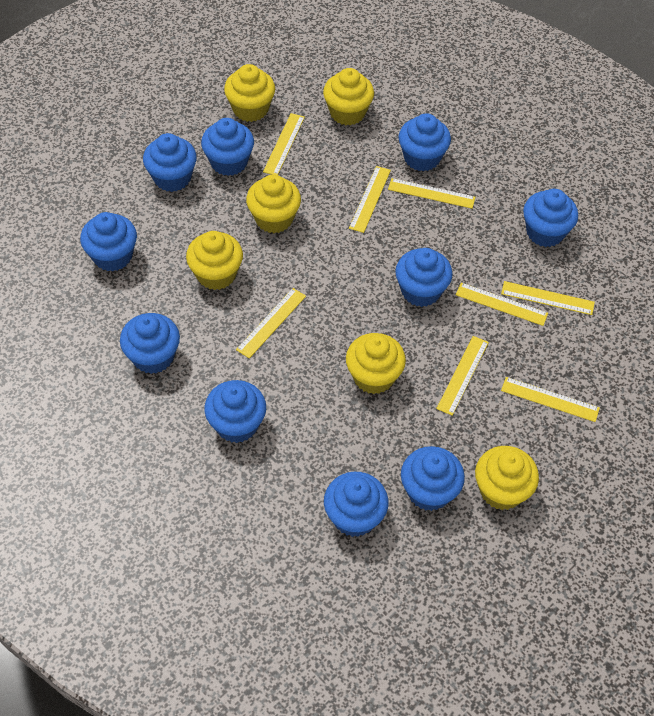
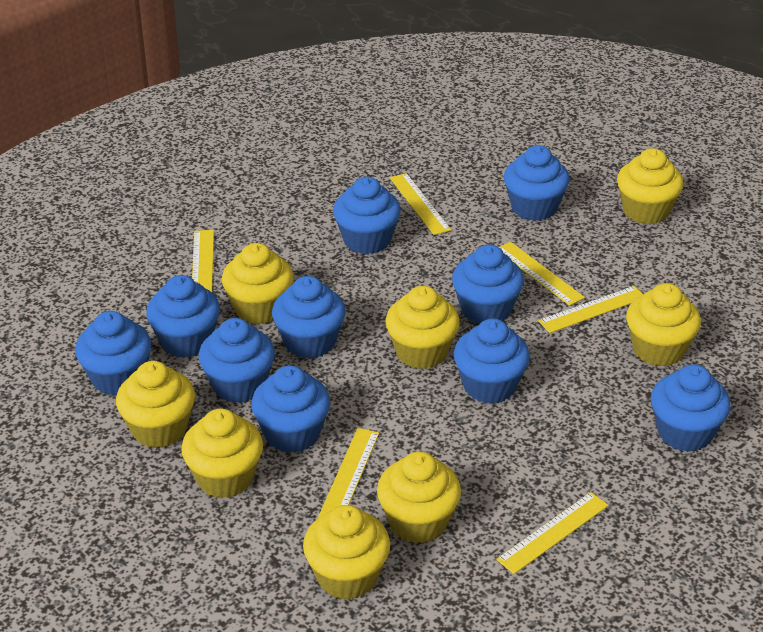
yellow cupcake: [186,231,243,290] [224,64,275,122] [246,175,301,233] [323,68,374,126] [346,333,406,394] [475,446,539,510] = 6 -> [116,361,195,448] [181,409,263,498] [222,243,293,324] [303,505,390,600] [377,452,461,543] [386,286,460,369] [617,148,684,224] [626,283,701,366] = 8
yellow ruler: [236,288,306,358] [263,113,305,175] [349,166,391,233] [388,178,475,209] [436,336,489,416] [456,283,548,326] [501,281,595,315] [501,377,600,422] = 8 -> [192,230,214,292] [317,428,379,519] [390,173,451,235] [496,492,609,574] [499,242,585,306] [538,286,644,333] = 6

